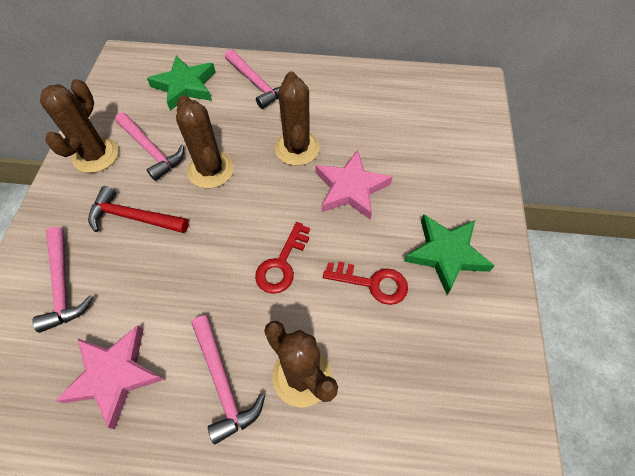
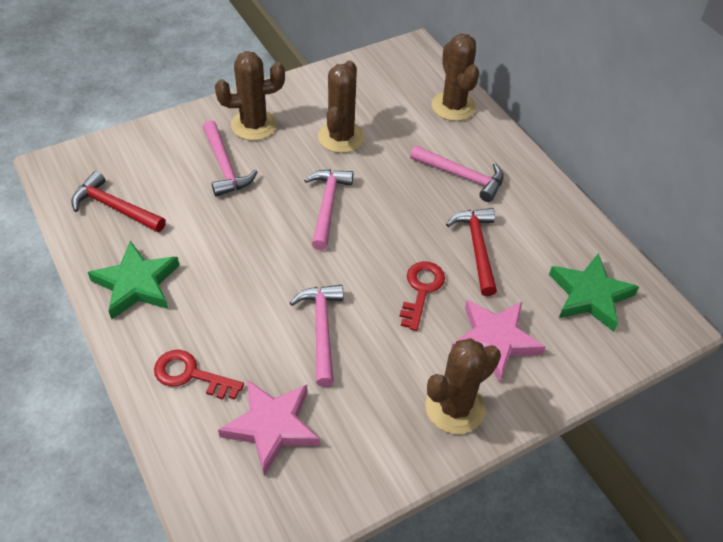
red hammer: [88,186,189,233] = 1 -> [71,171,166,232] [446,208,497,296] = 2

